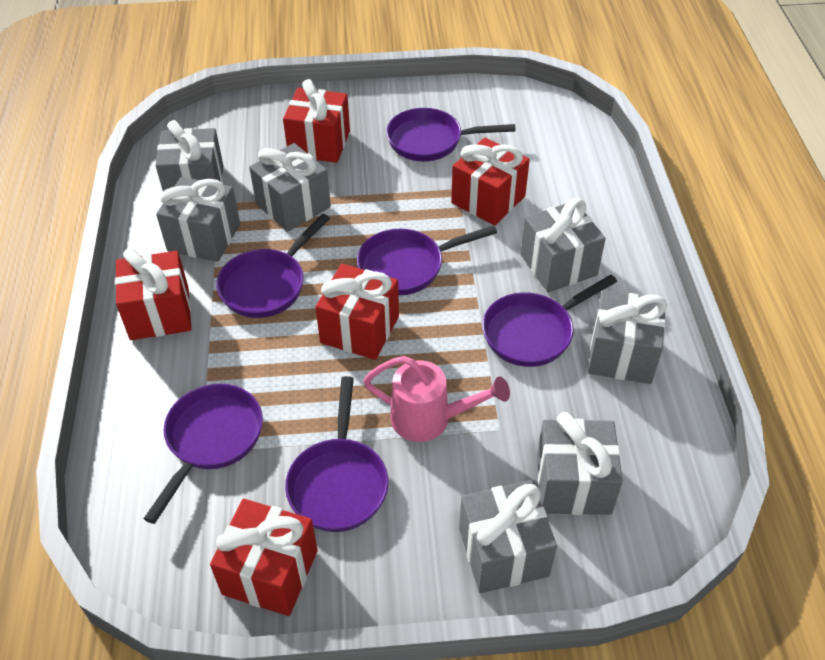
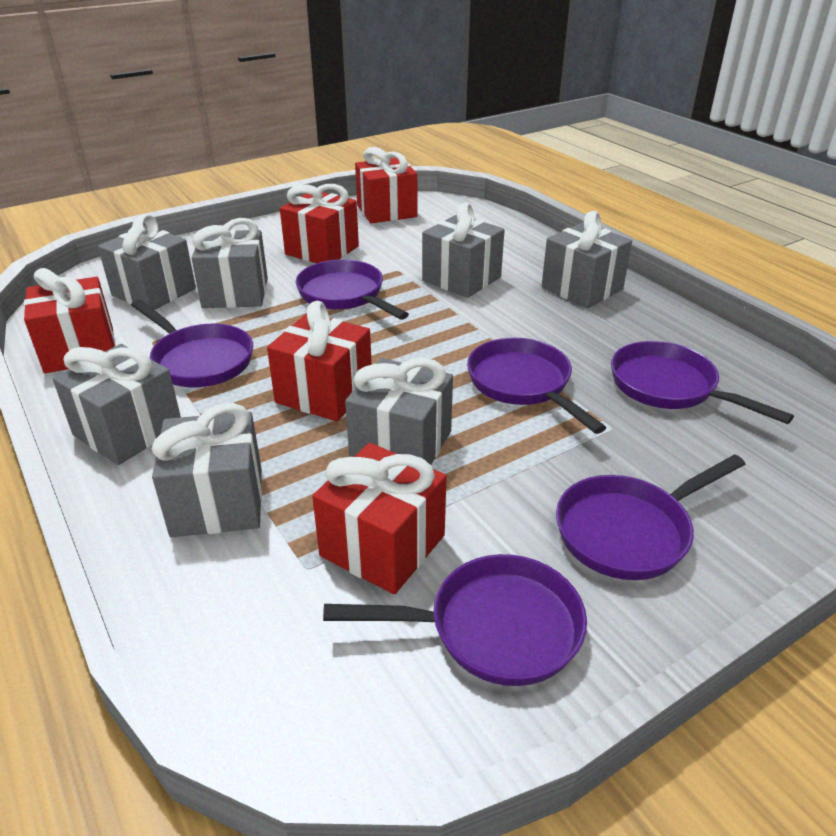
pink watering can: [363,356,510,442] = 1 -> none = 0

